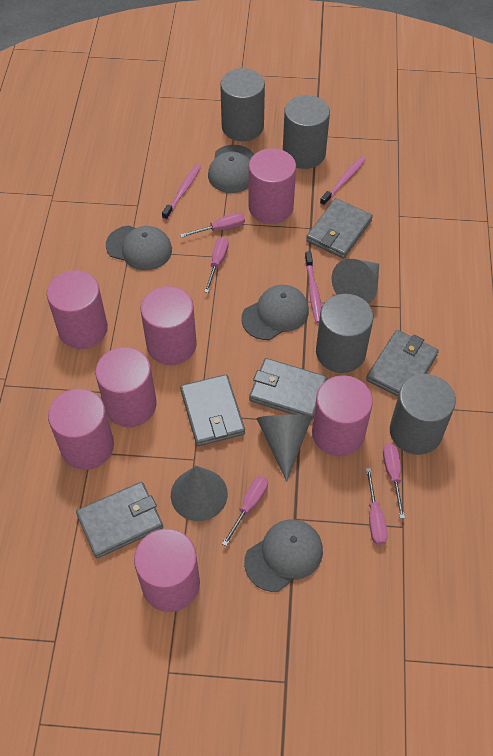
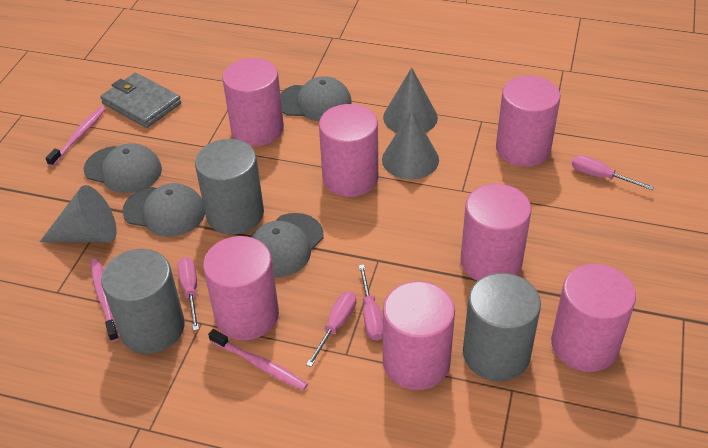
grey cylinder: [220,68,265,141] [283,95,330,169] [316,294,373,373] [390,374,456,455] = 4 -> [101,249,185,354] [195,139,264,235] [463,273,541,381] = 3
grey wallet: [76,482,163,558] [180,374,245,446] [249,358,327,420] [306,198,373,259] [366,330,439,397] = 5 -> [100,73,181,128] = 1
pink screwdriver: [180,213,245,238] [204,237,229,293] [222,476,268,546] [366,468,388,545] [383,444,405,519] = 5 -> [177,257,199,331] [306,292,356,367] [359,265,383,341] [572,155,654,190] = 4

